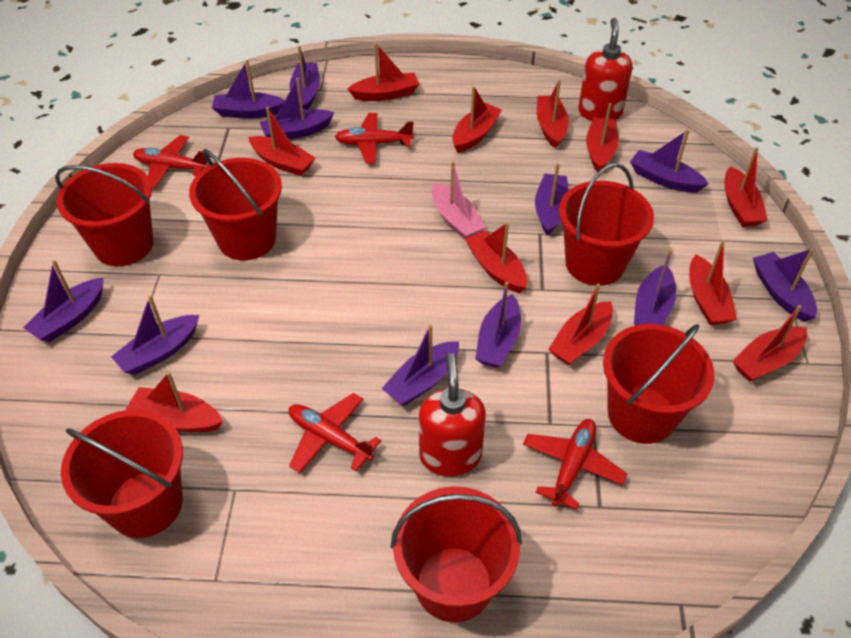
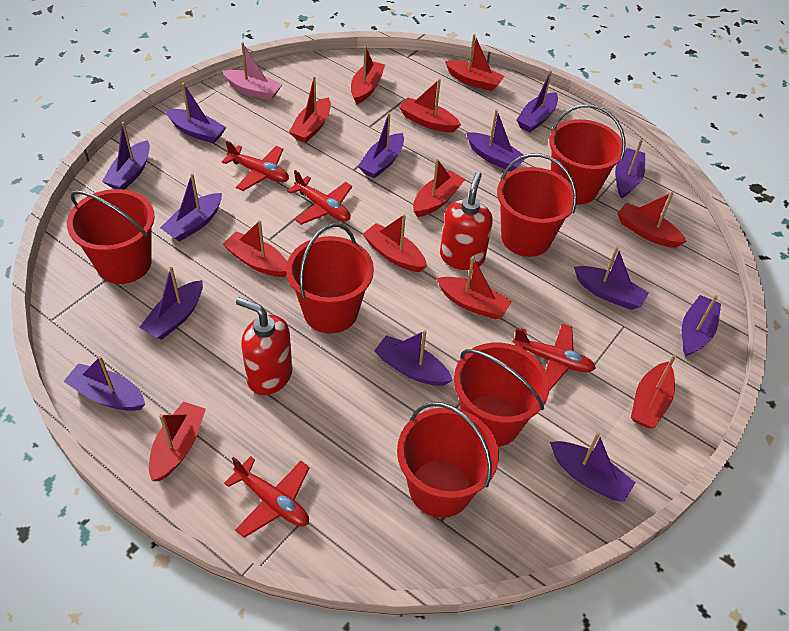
purple boat: [23,260,104,342] [111,295,199,375] [212,60,285,119] [260,78,334,140] [290,46,320,110] [381,324,459,406] [475,282,521,368] [535,163,569,235] [630,130,709,193] [634,249,676,325] [753,248,817,322] = 11 -> [63,356,145,411] [102,122,150,190] [139,267,203,340] [160,173,222,242] [166,83,226,144] [358,113,404,178] [374,330,453,386] [466,109,526,171] [517,70,558,132] [550,432,635,502] [574,246,649,310] [615,139,645,199] [682,295,721,357] = 13

